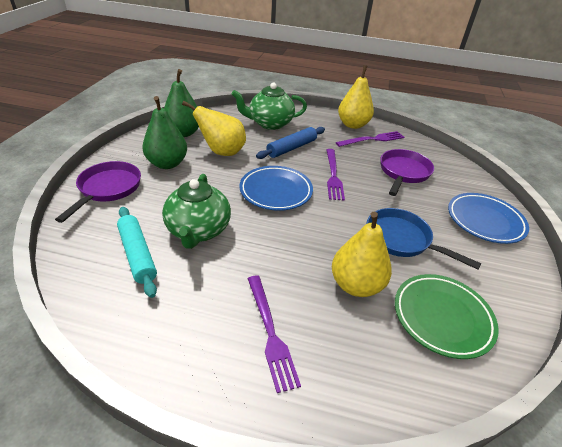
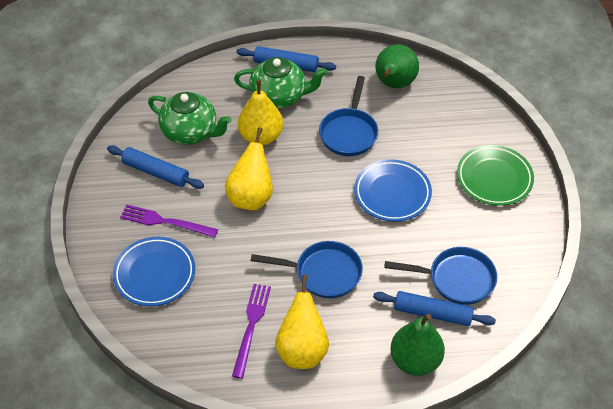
blue pan: [367,208,481,270] = 1 -> [251,241,363,298] [319,76,378,156] [384,247,498,305] = 3
blue rolling pin: [256,127,325,159] = 1 -> [107,145,204,189] [236,46,336,72] [373,291,496,326] = 3
purple fork: [247,276,301,393] [327,149,345,201] [336,131,405,147] = 3 -> [120,204,218,238] [232,284,271,379] = 2
purple pan: [55,161,141,223] [380,149,434,196] = 2 -> none = 0
turquoise rolling pin: [117,207,157,298] = 1 -> none = 0

